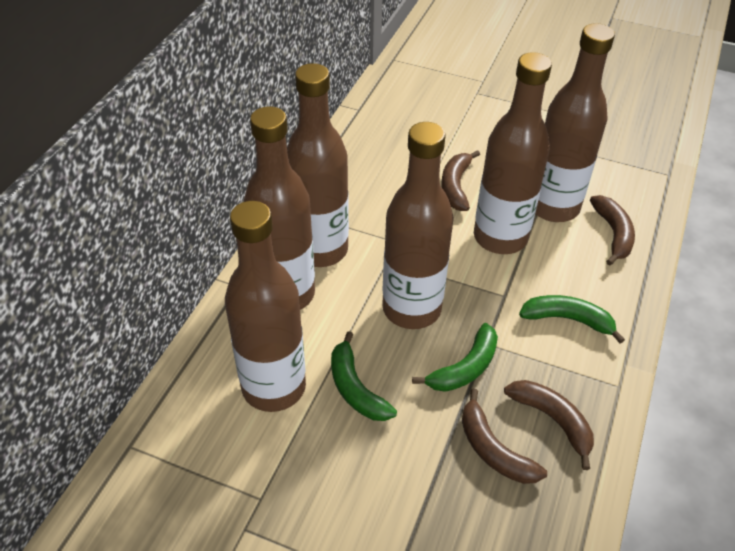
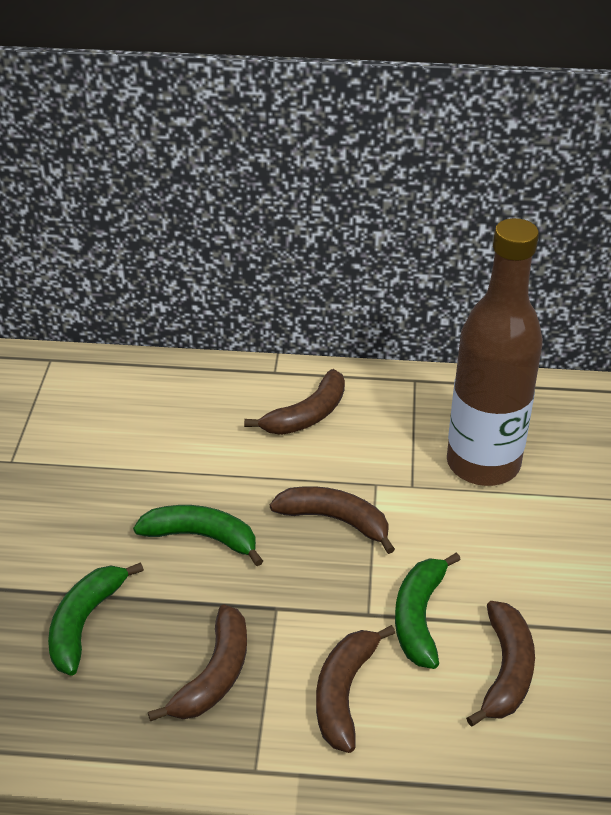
brown banana: [441,150,480,211] [462,389,547,484] [504,380,594,470] [590,195,635,265] = 4 -> [148,604,247,721] [244,369,345,435] [270,486,395,554] [316,625,395,753] [466,601,535,727] = 5
brown bottle: [225,201,306,412] [243,106,315,310] [287,63,349,267] [382,122,454,329] [474,52,552,254] [535,23,615,222] = 6 -> [447,218,543,486] = 1

